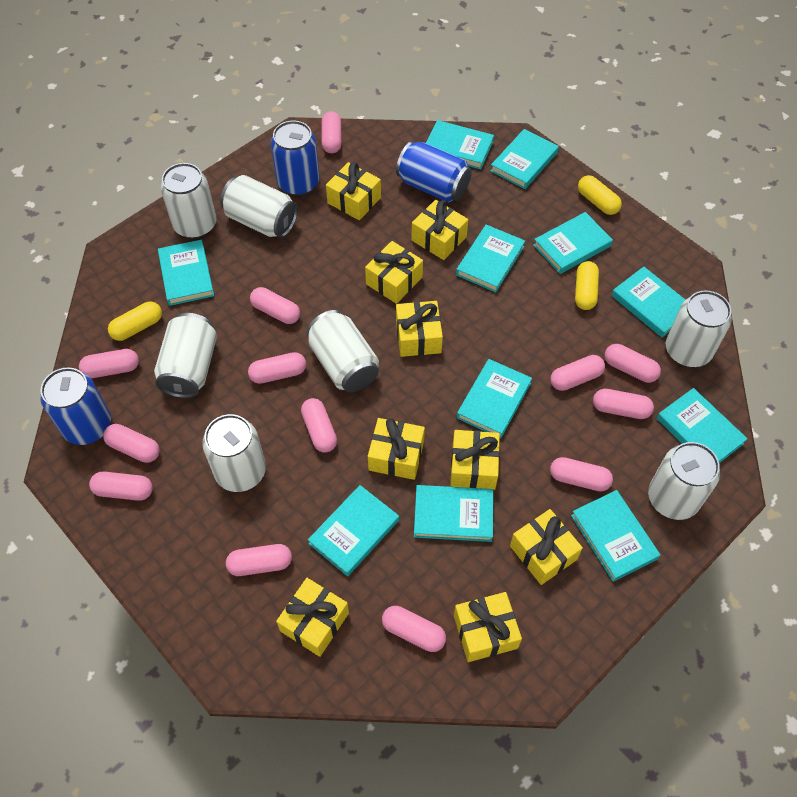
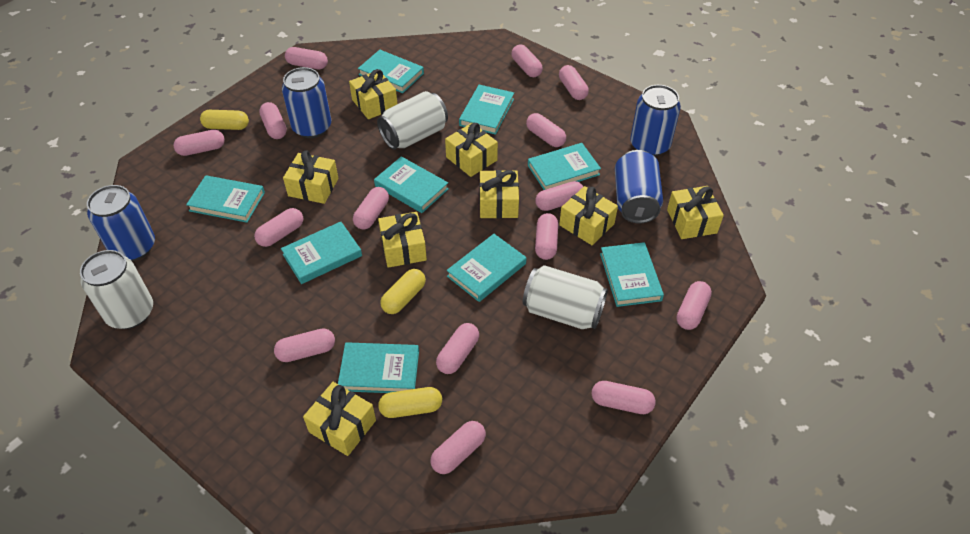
blue can: [40,367,111,445] [271,120,320,196] [396,141,472,203] = 3 -> [87,185,155,261] [282,67,331,138] [615,150,663,223] [630,85,681,156] = 4
pink capsule: [79,349,139,378] [89,472,153,501] [103,424,160,463] [226,544,292,576] [248,352,306,384] [250,287,300,324] [301,398,337,453] [322,111,342,153] [382,606,446,652] [550,355,605,391] [550,457,613,492] [593,389,654,419] [605,344,661,383] = 13 -> [173,130,225,156] [254,208,303,247] [259,102,287,139] [274,328,335,362] [285,47,328,69] [353,187,389,229] [430,421,486,474] [436,323,479,374] [512,45,543,77] [526,113,566,147] [535,181,583,211] [535,213,558,260] [559,65,589,100] [592,381,656,414] [677,281,712,330] = 15
turquoise book: [158,240,214,306] [308,485,399,576] [414,485,493,542] [426,120,494,170] [456,225,525,292] [457,359,532,439] [490,129,559,189] [533,212,613,274] [571,490,660,582] [611,266,685,338] [656,388,748,463] = 11 -> [186,175,265,223] [281,222,362,284] [338,342,419,393] [358,50,424,93] [374,156,449,213] [447,234,526,302] [459,85,514,135] [528,143,601,190] [600,242,664,307] = 9
white can: [154,313,217,398] [161,163,216,239] [202,414,266,492] [220,175,298,238] [307,310,379,392] [648,442,720,520] [666,290,732,367] = 7 -> [80,250,153,329] [377,91,448,149] [523,265,608,329] = 3
yellow gift: [276,578,349,657] [326,162,381,220] [365,241,423,304] [368,418,425,480] [396,301,443,357] [411,200,468,260] [450,430,500,490] [454,592,522,662] [510,509,583,585] = 9 -> [283,150,338,204] [303,382,376,456] [349,69,397,119] [378,212,427,268] [445,123,498,177] [479,170,519,218] [559,186,618,245] [667,186,724,239] = 8

